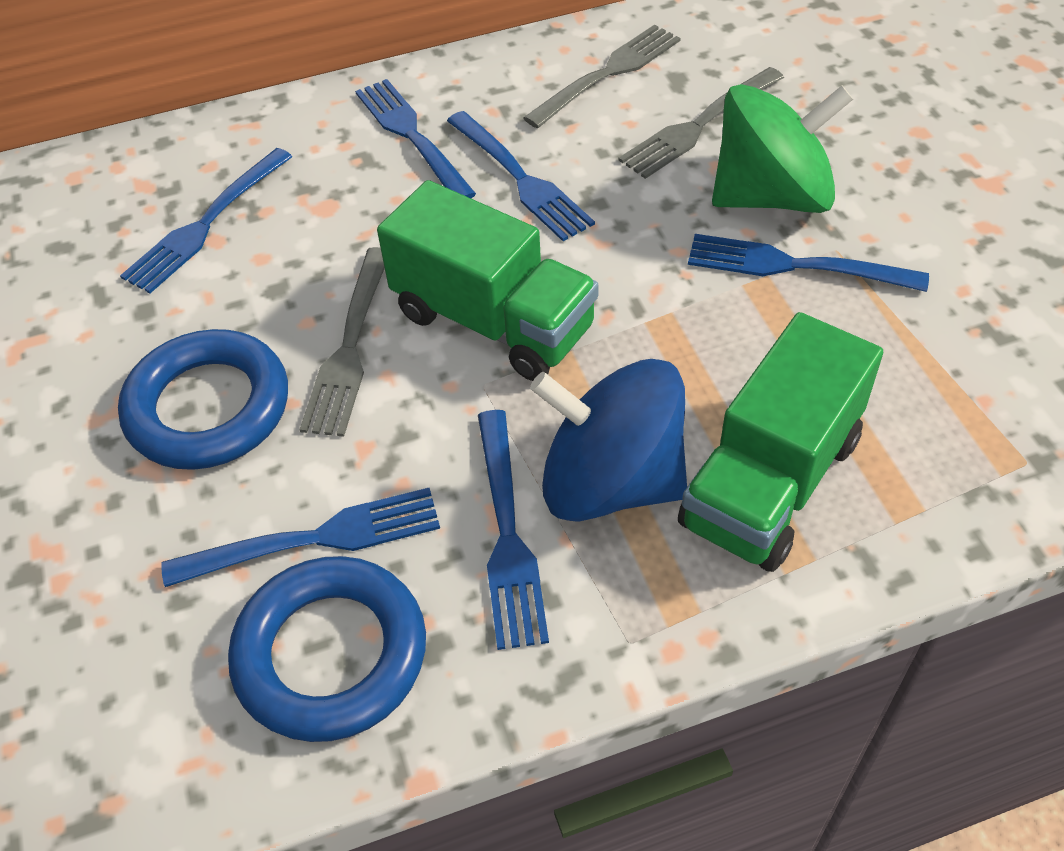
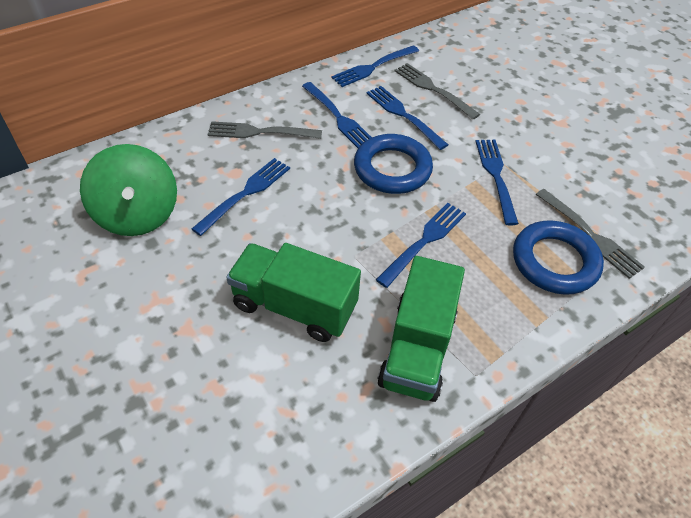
blue spinning top: [530,359,687,522] = 1 -> none = 0

